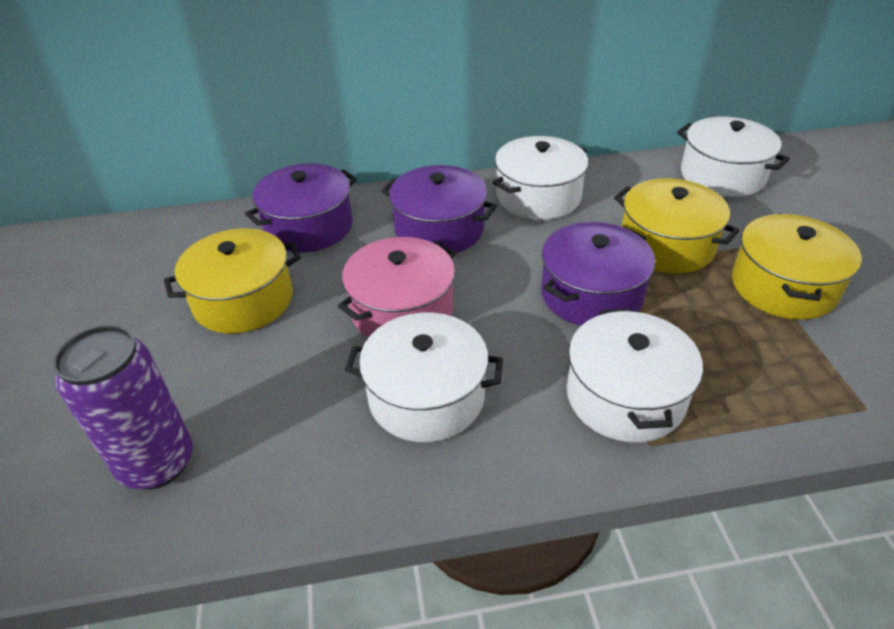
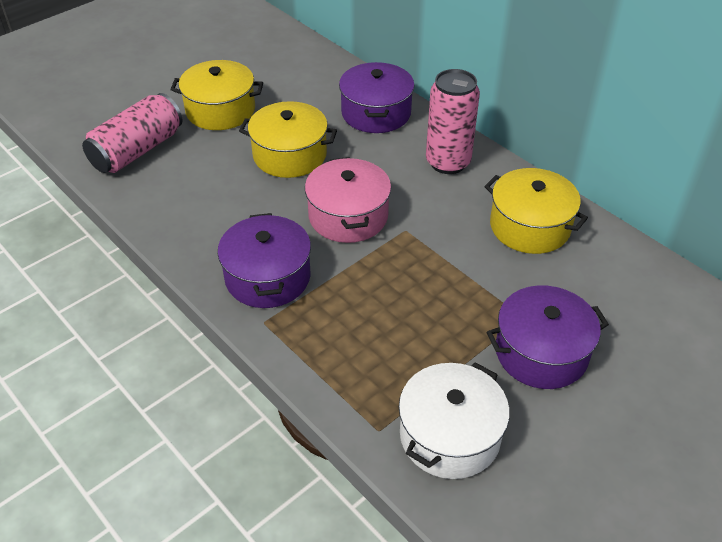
pink can: none = 0 -> [82,93,182,173] [426,69,480,174] = 2
purple can: [53,325,193,489] = 1 -> none = 0
white pot: [345,313,503,442] [493,136,588,220] [567,309,703,442] [677,117,790,197] = 4 -> [399,362,510,479] = 1

